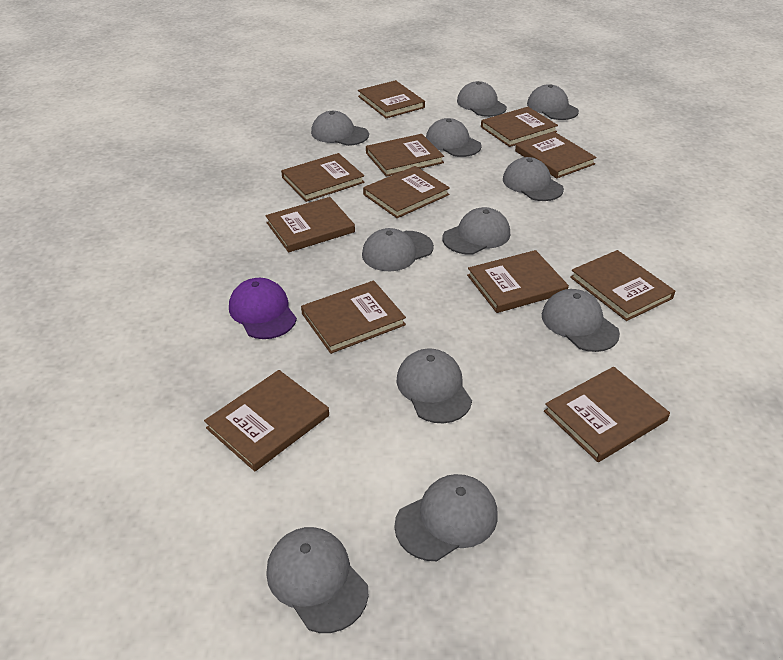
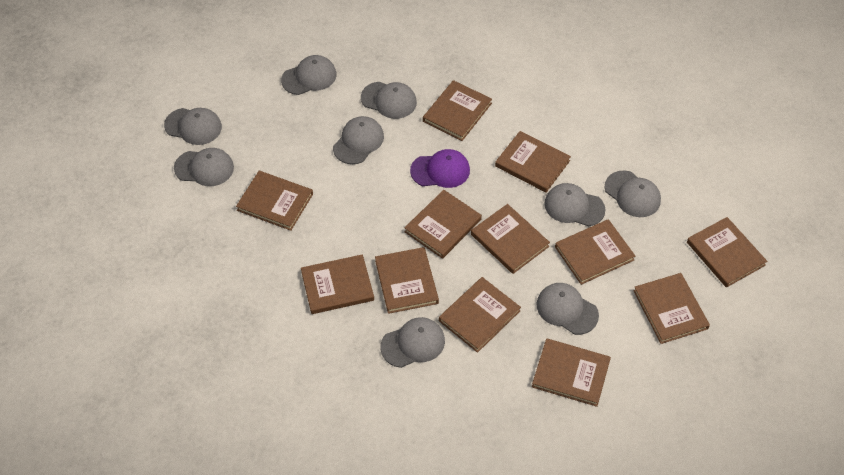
grey cap: [266,527,368,633] [311,111,369,146] [362,228,434,271] [394,474,498,561] [396,348,472,423] [426,118,482,157] [442,207,510,255] [457,81,507,117] [503,157,564,201] [527,84,579,120] [542,289,620,352] = 11 -> [164,108,222,145] [174,148,234,186] [281,55,336,95] [333,116,384,164] [361,82,417,119] [380,317,445,368] [536,283,599,335] [544,183,606,226] [605,171,661,217] = 9

